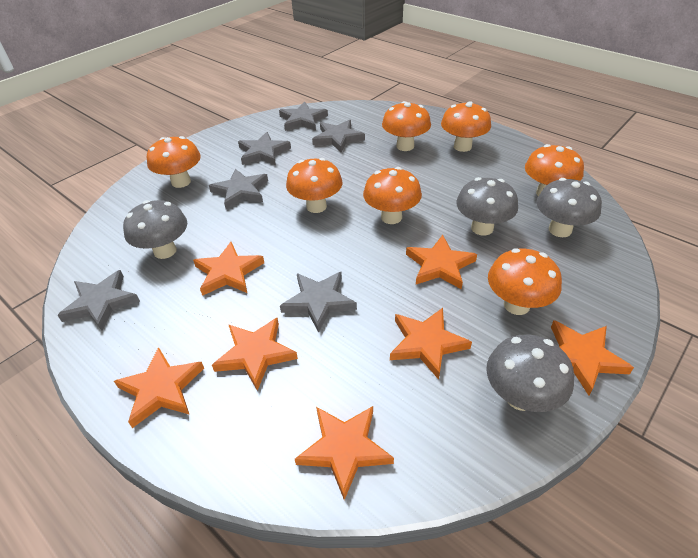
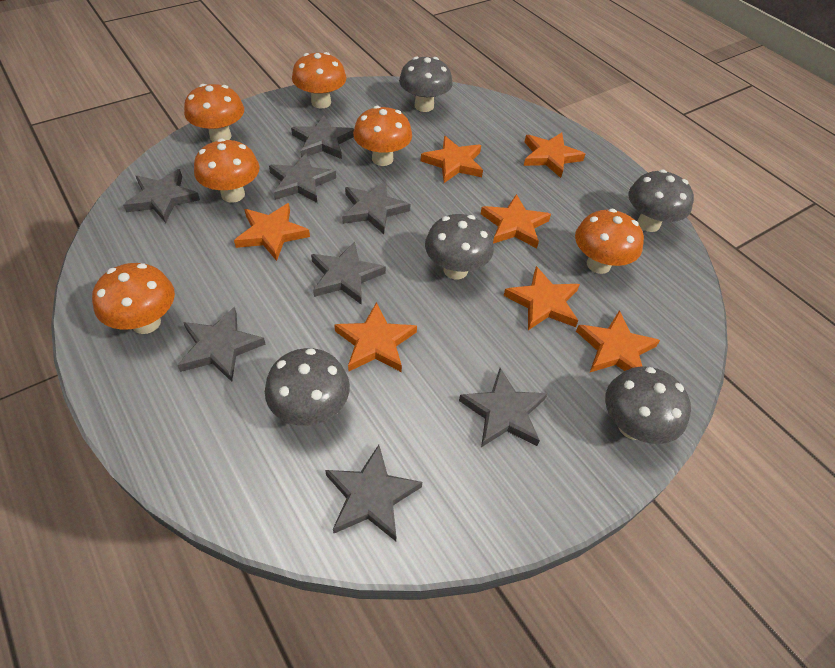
grey mushroom: [123,200,187,259] [456,177,518,236] [486,335,574,412] [537,178,602,237] = 4 -> [265,348,350,426] [399,57,453,112] [425,214,494,280] [605,366,691,444] [629,170,694,232] = 5
grey star: [57,270,140,331] [209,169,268,210] [238,132,291,166] [279,102,328,131] [280,272,357,333] [312,120,365,152] = 6 -> [123,169,200,223] [177,307,266,382] [269,153,336,203] [291,116,354,159] [311,241,386,305] [325,445,422,541] [342,180,410,234] [459,368,548,447] = 8
orange mushroom: [147,136,201,188] [286,158,343,213] [363,167,422,224] [382,101,431,151] [441,101,491,152] [488,248,562,315] [525,144,584,196] = 7 -> [92,263,175,334] [184,84,244,142] [194,138,260,203] [292,52,346,109] [353,106,412,166] [575,209,644,274] = 6

